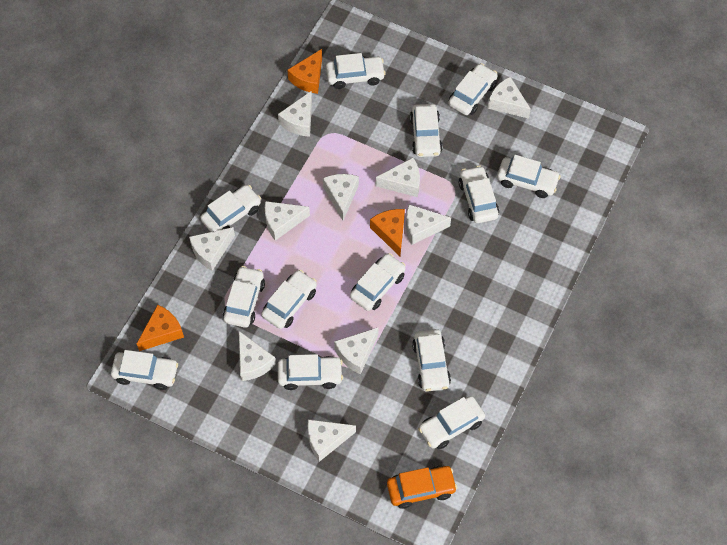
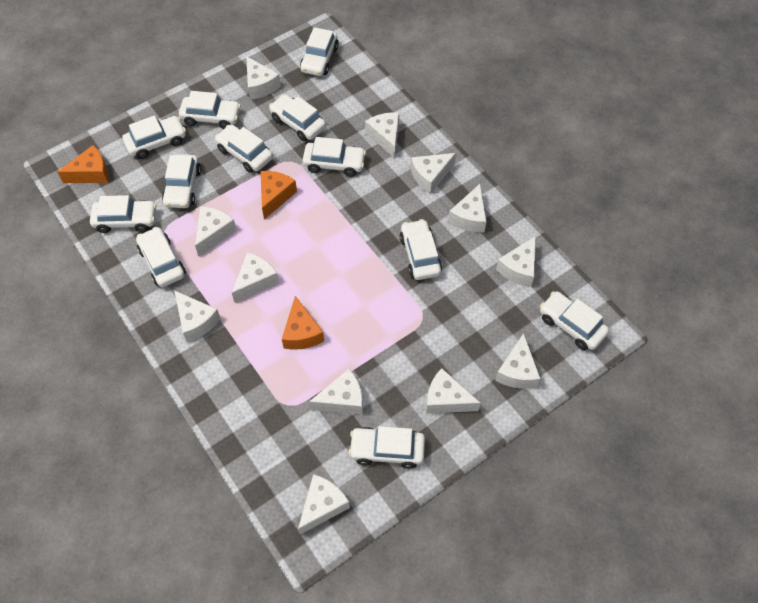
orange car: [387,466,457,509] = 1 -> none = 0
white car: [111,350,178,390] [201,185,261,232] [223,266,265,328] [261,270,317,329] [278,354,343,390] [326,53,386,89] [350,253,406,311] [410,104,443,157] [412,329,451,392] [418,396,485,449] [448,63,497,115] [458,165,499,223] [497,155,561,198] = 13 -> [90,195,157,233] [122,115,186,159] [136,227,186,287] [162,154,201,208] [179,91,241,129] [215,124,273,173] [269,94,326,141] [300,27,339,76] [303,137,366,177] [349,426,425,469] [399,219,442,280] [540,291,609,350] = 12
white cheese: [189,227,235,271] [239,331,276,381] [265,201,310,241] [278,91,312,137] [308,419,356,462] [323,174,359,220] [334,327,379,375] [376,158,420,197] [406,204,451,245] [487,77,531,119] = 10 -> [174,290,221,342] [195,206,237,256] [232,252,279,303] [246,56,281,100] [298,474,350,535] [309,369,363,415] [365,112,399,158] [411,153,456,194] [426,368,481,413] [448,184,487,232] [495,333,541,389] [496,236,536,287] = 12

